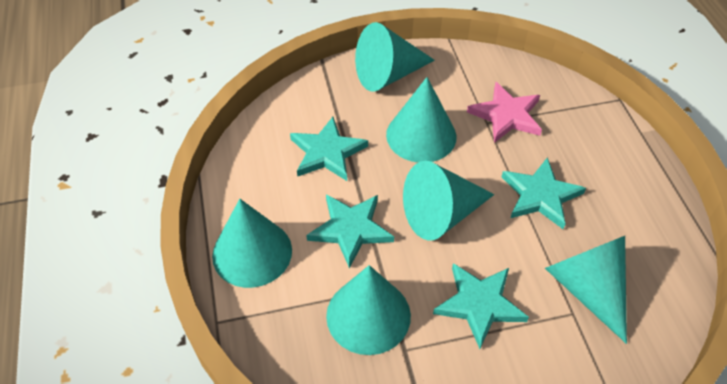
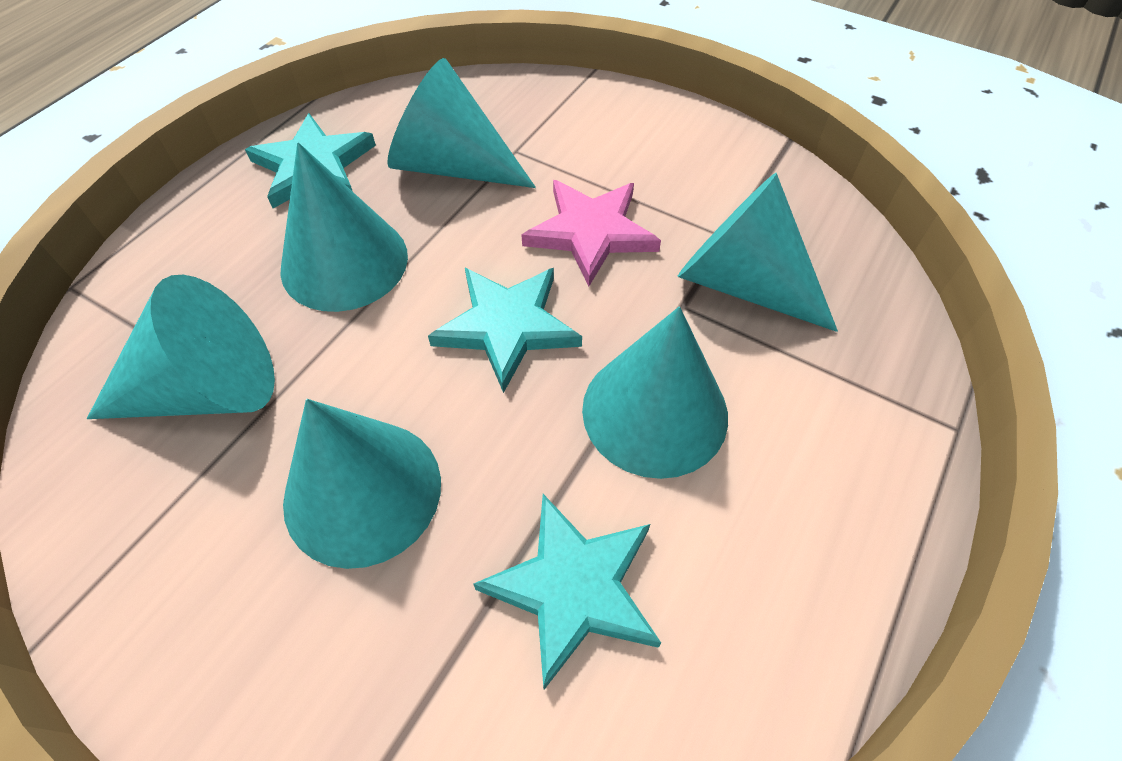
turquoise star: [290,117,368,181] [306,194,394,269] [433,263,529,349] [502,157,586,229] = 4 -> [245,113,376,208] [428,268,582,393] [473,494,661,690] = 3

